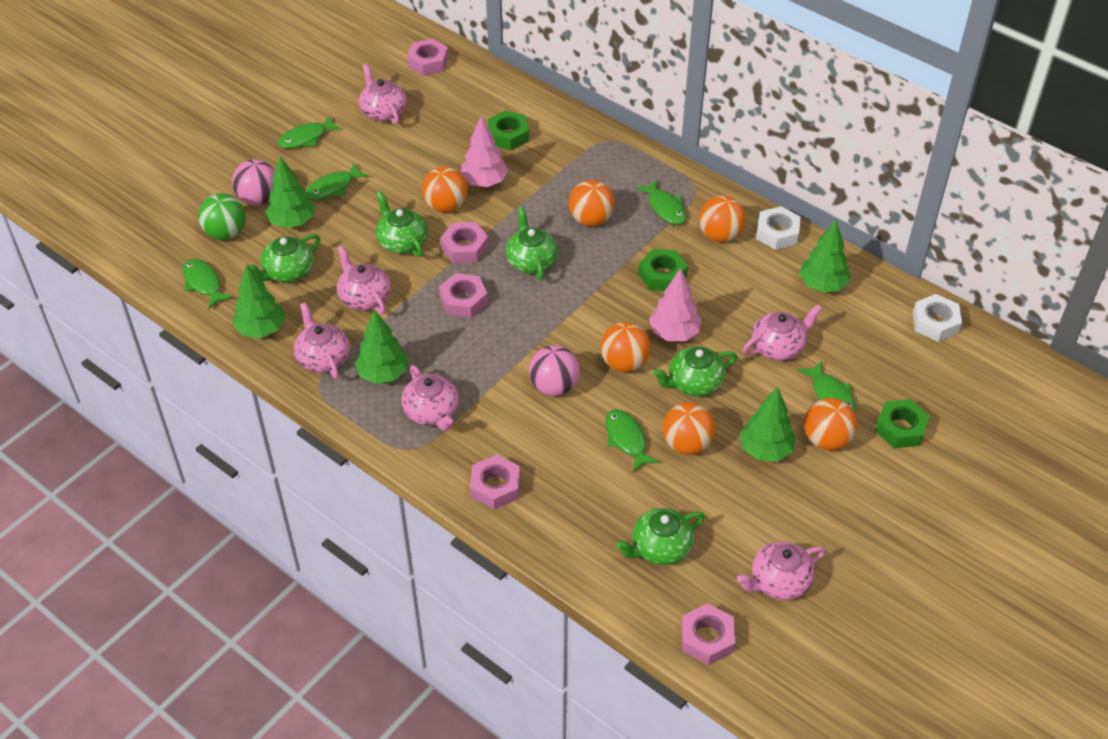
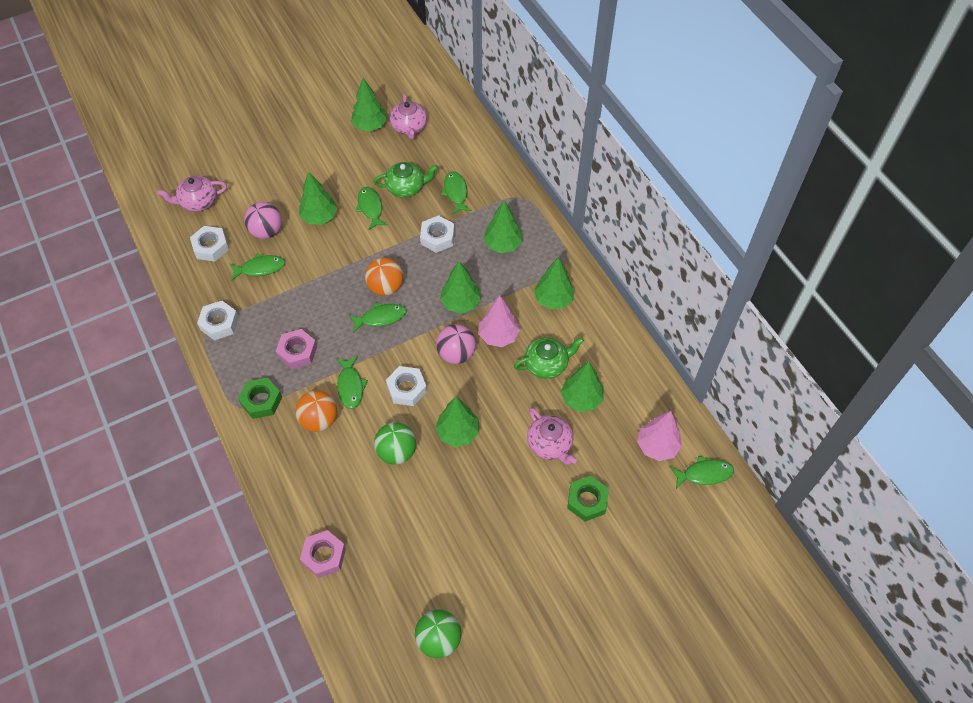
green ball: [198,193,246,240] = 1 -> [374,422,416,465] [415,610,462,658] = 2
green nut: [488,110,529,150] [638,249,688,291] [875,399,930,448] = 3 -> [238,378,282,419] [567,476,609,522] = 2
green teapot: [248,234,320,283] [376,191,428,257] [506,207,558,280] [616,508,705,565] [653,346,737,397] = 5 -> [373,162,438,198] [514,337,584,379] = 2
green tree: [233,265,285,338] [265,156,314,228] [355,310,408,384] [739,387,796,461] [799,220,850,292] = 5 -> [299,172,337,225] [351,78,387,131] [435,397,479,447] [440,261,481,314] [483,200,523,253] [534,257,574,309] [561,361,604,412] = 7
orange ball: [422,166,468,213] [569,180,615,226] [600,322,651,372] [663,402,715,455] [699,196,746,242] [804,398,857,450] = 6 -> [295,390,337,432] [365,258,403,296] = 2
pink nut: [407,39,449,76] [439,273,488,318] [440,222,489,263] [471,455,520,510] [681,603,735,665] = 5 -> [276,329,317,369] [300,530,346,578] = 2
pink teapot: [294,302,350,379] [337,246,391,314] [359,64,407,124] [401,365,459,431] [737,541,826,600] [743,304,822,361] = 6 -> [157,176,227,212] [390,94,427,140] [527,408,577,465] = 3
white nut: [756,206,801,250] [913,294,962,342] = 2 -> [190,226,229,262] [197,301,239,340] [386,366,427,406] [420,216,455,253] = 4

